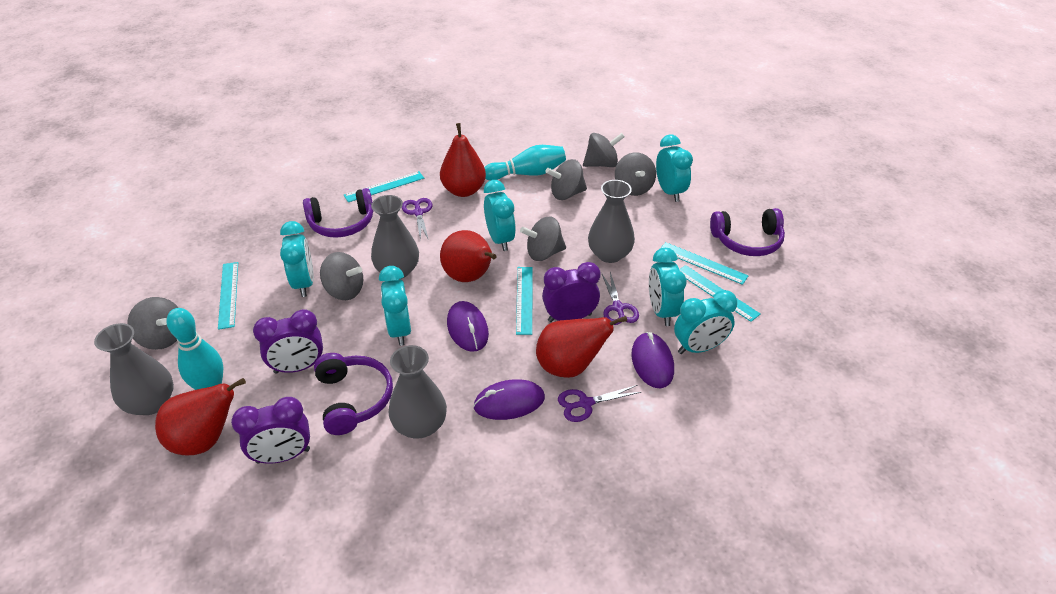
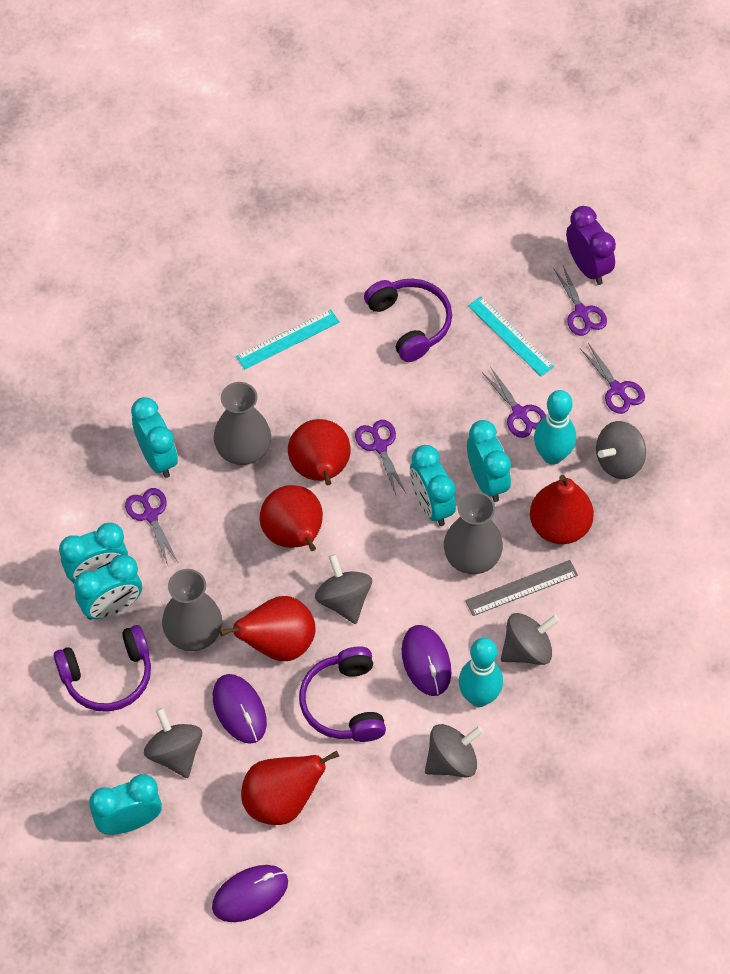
grey ruler: none = 0 -> [465,560,578,616] = 1
grey spinning top: [127,297,179,350] [320,252,363,300] [520,216,566,261] [546,159,587,200] [583,133,625,167] [615,152,656,196] = 6 -> [144,708,202,778] [315,554,372,624] [425,724,483,778] [501,613,559,665] [596,421,646,479] = 5
grey vase: [94,323,174,415] [371,195,419,279] [388,345,447,438] [588,180,635,263] = 4 -> [162,569,222,651] [214,382,271,465] [444,492,503,574] = 3
purple clock: [231,397,310,464] [253,309,323,374] [542,262,601,322] = 3 -> [566,206,616,285] = 1
purple scissors: [402,198,432,240] [558,385,641,422] [602,272,639,325] = 3 -> [125,488,178,565] [355,420,406,495] [482,368,546,438] [553,266,607,336] [580,343,645,414] = 5
red pear: [155,378,246,455] [440,123,486,197] [440,230,497,282] [536,316,627,378] = 4 -> [219,596,315,661] [241,750,339,825] [260,485,323,551] [288,419,351,485] [530,475,594,544] = 5
turquoise ruler: [218,262,238,330] [344,171,424,202] [516,267,533,335] [661,242,749,285] [679,265,761,322] = 5 -> [236,309,340,370] [468,296,554,377] = 2

